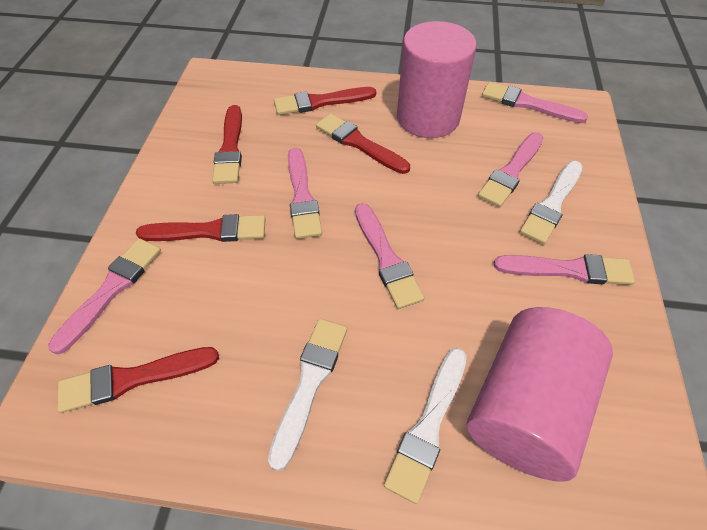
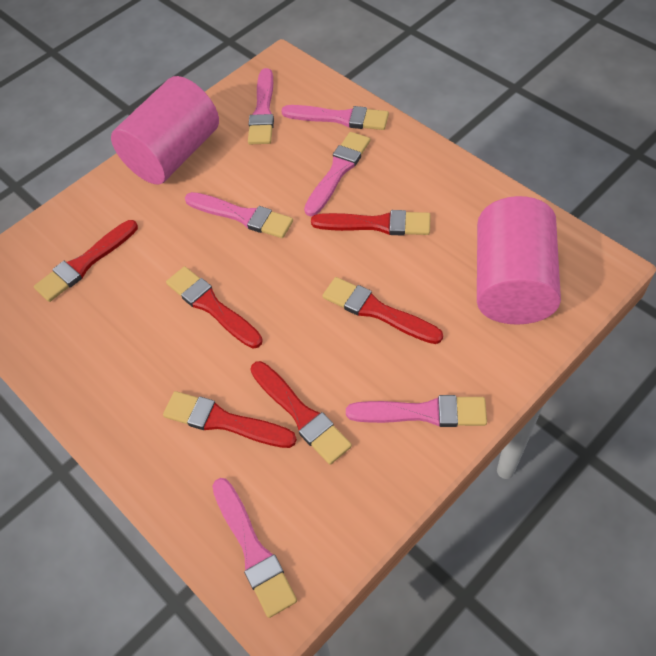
red brush: [57,347,219,413] [136,214,266,242] [212,105,242,184] [274,87,376,115] [316,113,410,174] = 5 -> [34,220,138,302] [163,391,297,448] [166,266,263,348] [250,361,352,465] [311,210,431,236] [322,277,443,344] = 6
white brush: [268,319,347,471] [384,348,467,504] [520,161,582,244] = 3 -> none = 0

